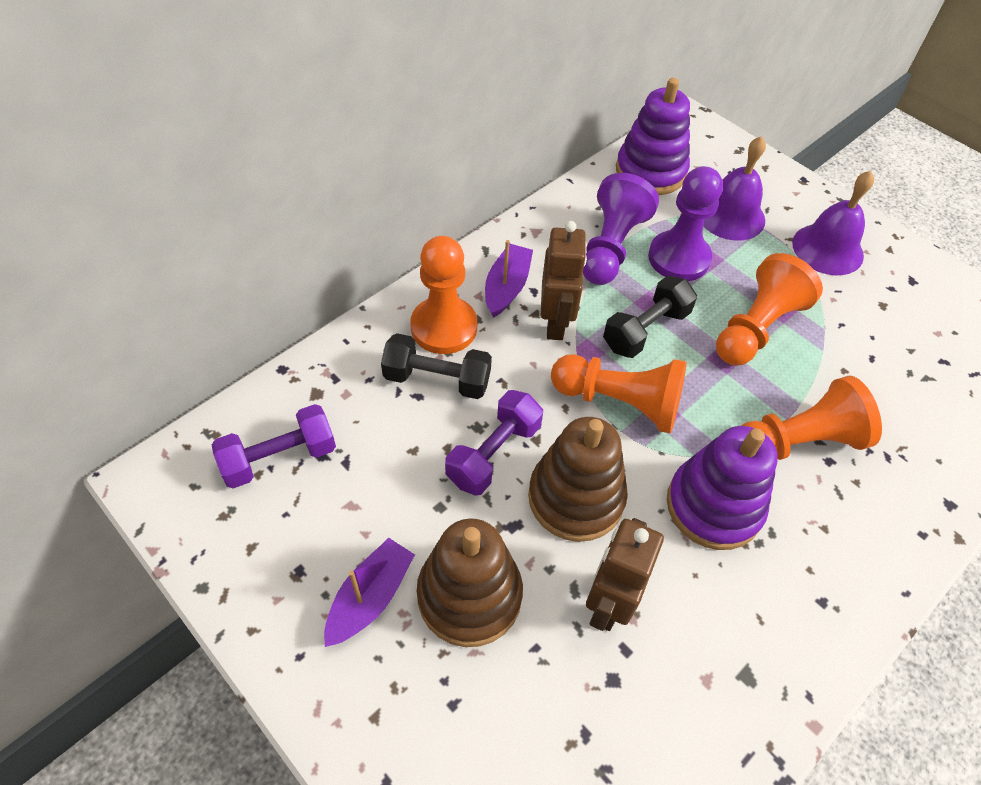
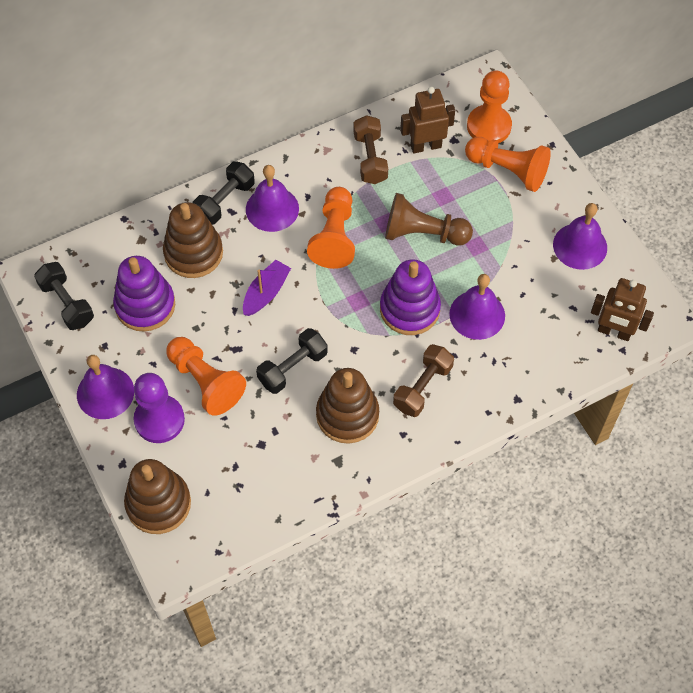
black dumbbell: [381,333,492,399] [603,276,697,358] = 2 -> [34,262,94,330] [192,161,255,225] [256,328,328,394] = 3
brown dumbbell: none = 0 -> [353,115,388,184] [393,344,454,417] = 2
brown pawn: none = 0 -> [385,193,473,246] = 1
brown stacking toy: [417,519,523,647] [528,417,628,542] = 2 -> [124,459,191,534] [163,202,223,278] [316,368,379,444] = 3
purple bell: [703,136,766,241] [792,171,874,275] = 2 -> [77,355,134,419] [246,165,299,232] [449,274,505,340] [553,203,607,270] = 4
purple boat: [324,538,415,647] [485,240,533,318] = 2 -> [243,260,291,316] = 1
purple dumbbell: [212,404,336,488] [445,390,543,496] = 2 -> none = 0
purple pawn: [583,173,659,285] [648,166,723,281] = 2 -> [134,373,185,443] = 1

